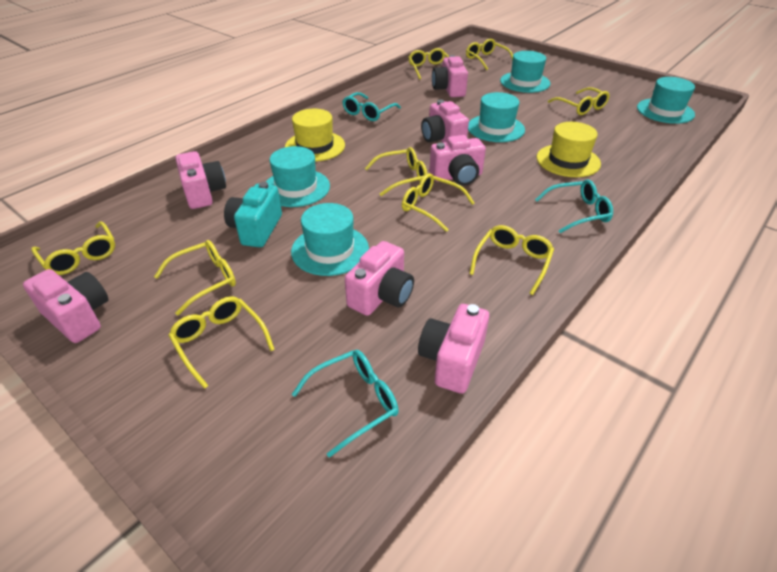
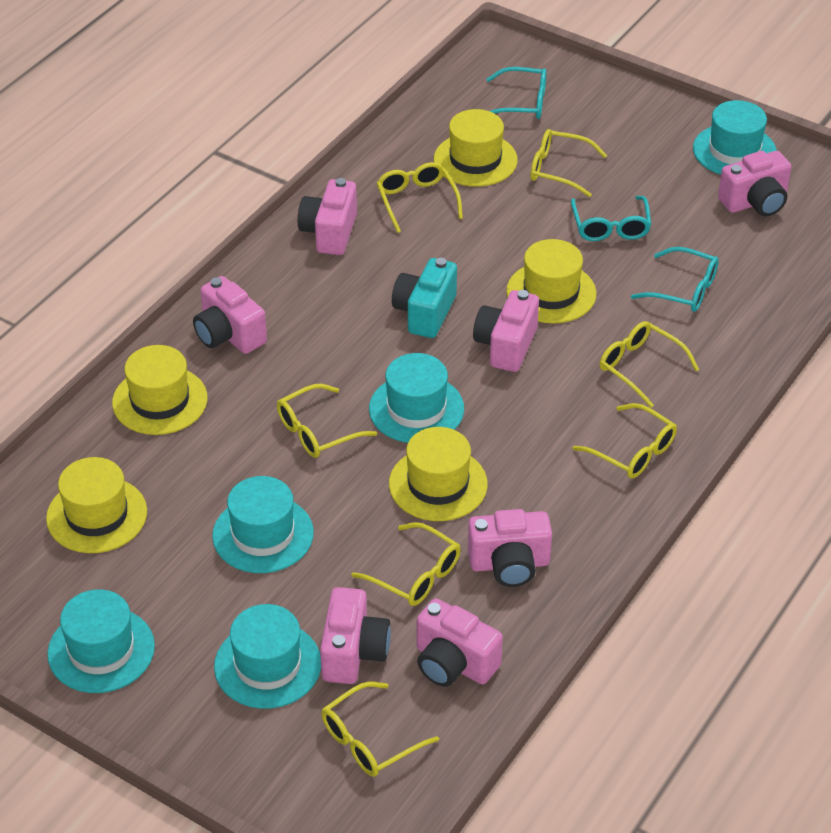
yellow glasses: [31,221,115,275] [154,240,236,316] [168,296,275,389] [365,147,427,196] [402,173,475,232] [408,48,449,80] [466,39,513,70] [469,225,554,295] [548,87,610,115] = 9 -> [277,384,377,458] [321,681,439,777] [351,522,461,606] [377,162,463,233] [530,129,607,197] [572,403,677,478] [599,321,699,408] = 7
yellow hat: [285,109,345,162] [536,122,601,177] = 2 -> [46,457,147,553] [112,345,208,435] [389,427,488,521] [434,109,518,187] [506,239,596,324] = 5

